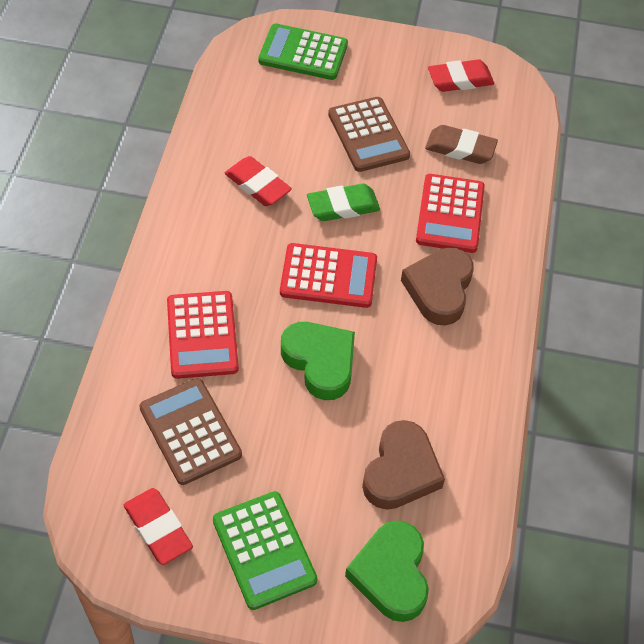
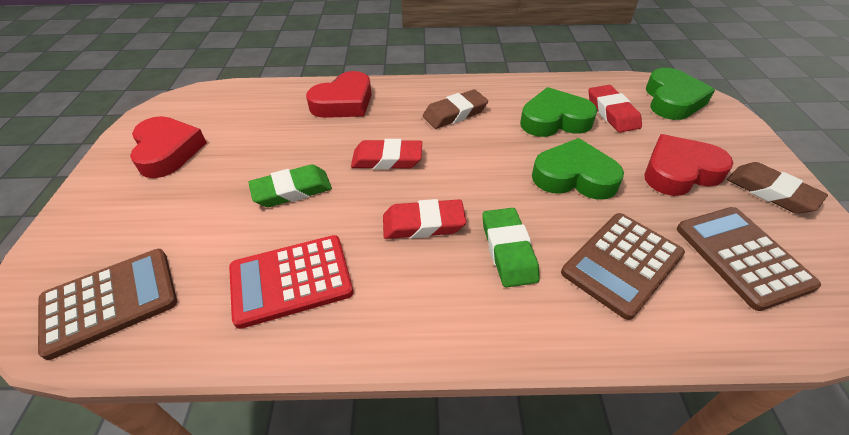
brown calculator: [140,378,242,485] [328,97,410,172] = 2 -> [38,249,177,360] [561,213,685,320] [677,207,821,311] = 3
brown eraser: [425,125,498,164] = 1 -> [423,89,488,129] [727,162,828,214] = 2
brown heart: [362,420,445,510] [401,247,474,326] = 2 -> none = 0
green calculator: [213,491,317,610] [258,23,348,80] = 2 -> none = 0
green eraser: [307,183,380,221] = 1 -> [248,164,332,207] [482,208,540,287] = 2
green heart: [281,322,355,400] [345,521,429,622] = 2 -> [520,87,597,137] [532,138,624,199] [646,68,715,120] = 3
red calculator: [167,291,239,379] [280,243,377,308] [416,174,485,253] = 3 -> [229,235,353,329] = 1
red heart: none = 0 -> [130,116,207,178] [306,71,372,118] [644,134,734,196] = 3

